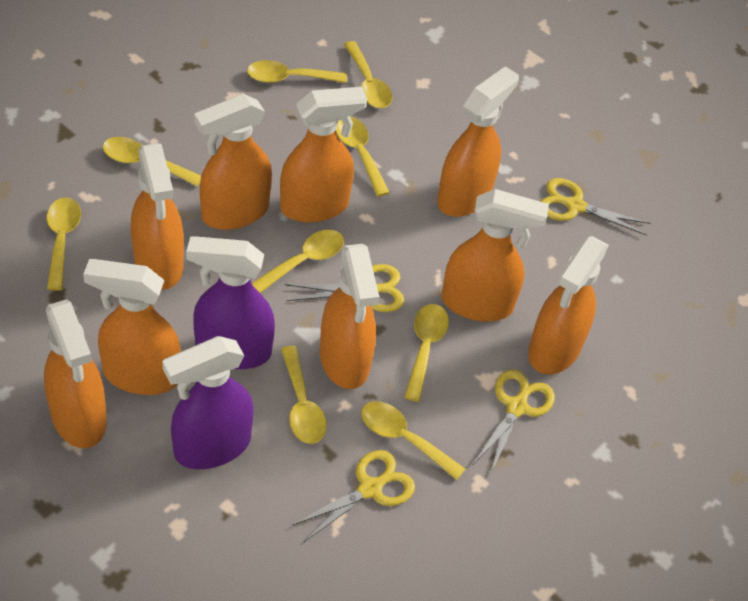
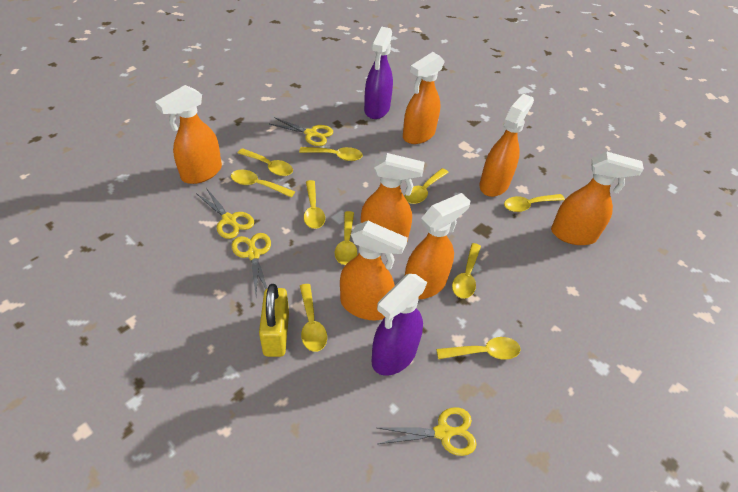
orange spray bottle: [44,299,107,448] [83,259,181,395] [131,143,184,290] [194,94,272,230] [280,87,367,223] [320,244,379,389] [437,66,519,217] [442,189,549,321] [528,236,609,375] = 9 -> [155,85,222,184] [340,221,408,320] [361,153,424,241] [403,52,445,144] [405,193,470,299] [479,94,534,197] [551,151,644,245] = 7
yellow padlock: none = 0 -> [259,284,289,357] = 1
yellow spoon: [47,197,81,291] [103,137,201,187] [247,60,347,83] [252,230,344,293] [281,346,327,444] [336,117,390,197] [343,41,392,108] [361,401,465,480] [404,304,449,402] = 9 -> [231,170,295,198] [238,148,293,176] [299,147,363,161] [300,284,327,352] [304,180,325,229] [335,211,357,265] [405,168,449,204] [436,337,521,360] [452,243,481,299] [504,194,565,212] = 10

